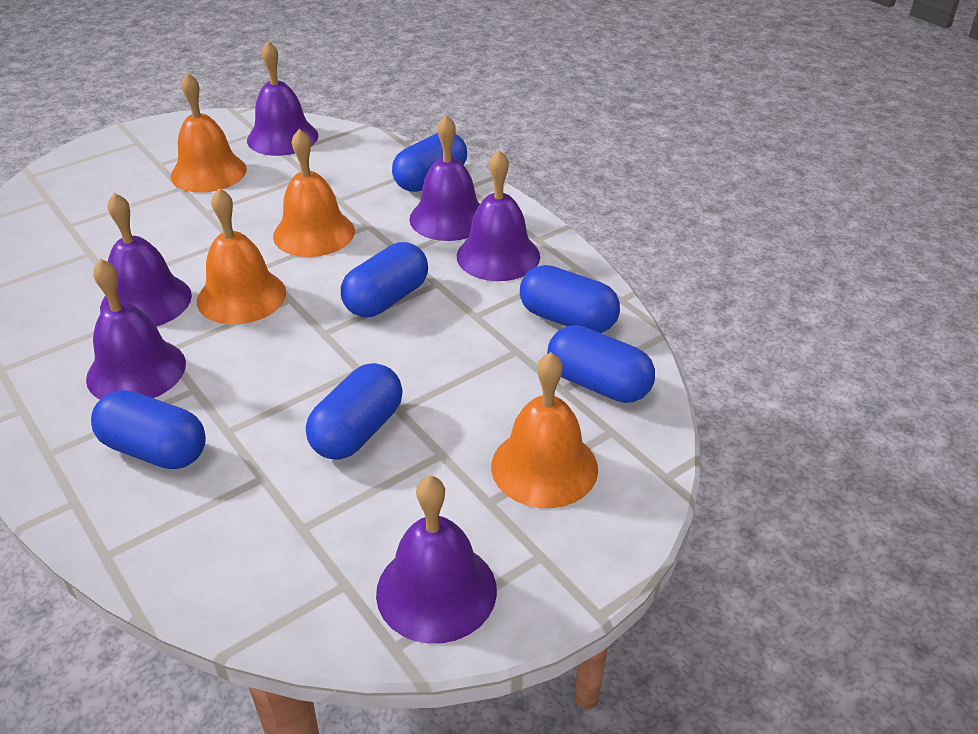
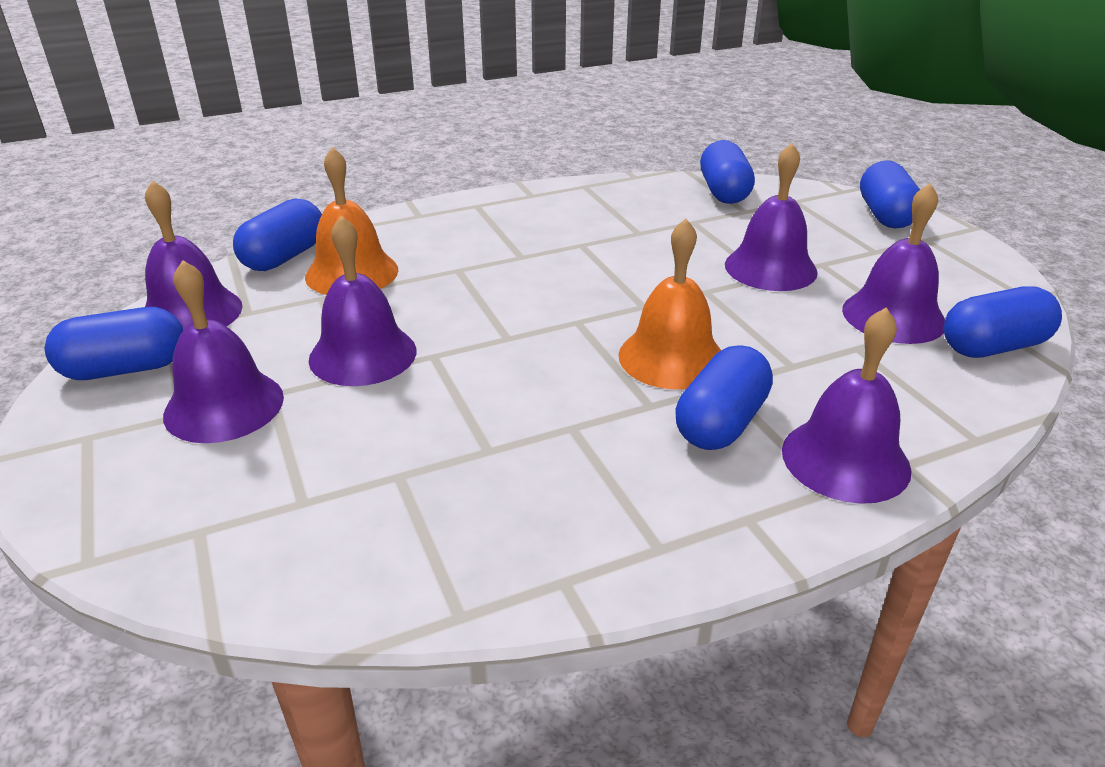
orange bell: [170,73,247,193] [197,188,286,324] [273,129,355,257] [491,352,598,508] = 4 -> [305,147,398,295] [618,218,721,390] = 2

